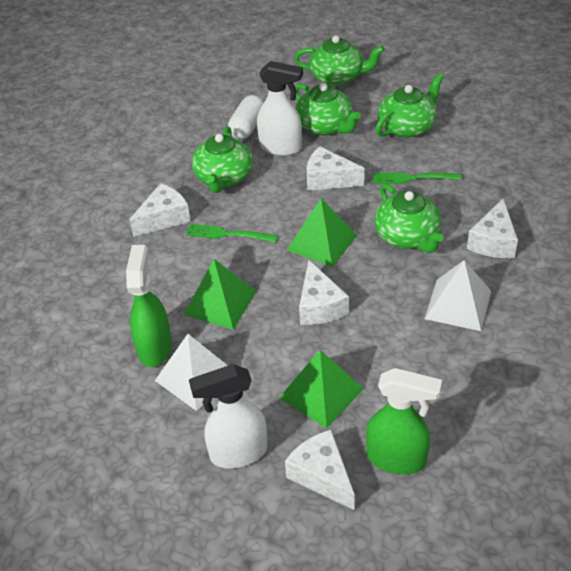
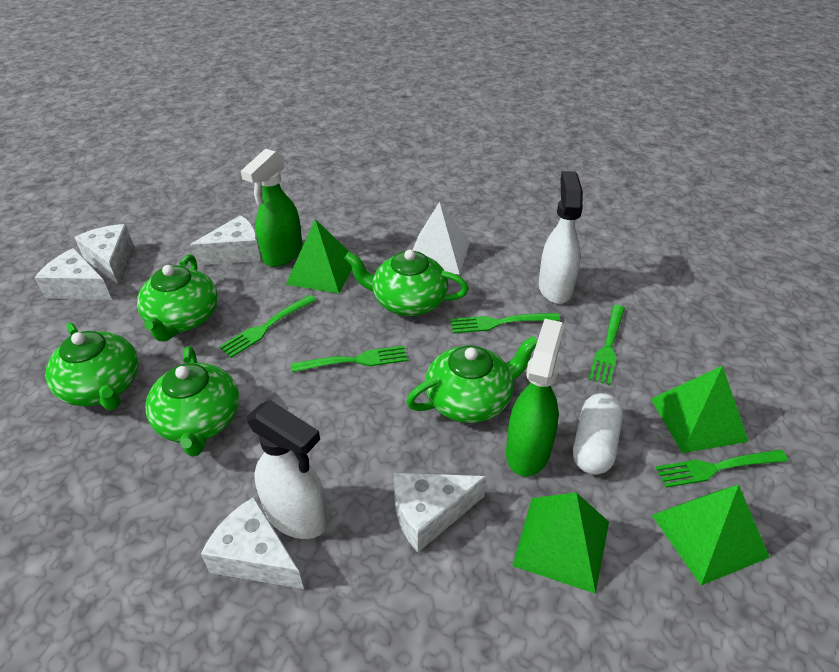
green fork: [186,224,278,242] [373,172,462,184] = 2 -> [219,295,316,358] [291,346,407,372] [450,313,560,333] [588,305,625,385] [655,450,788,488] = 5
green pyramid: [184,259,257,330] [279,350,363,429] [287,198,357,267] = 3 -> [286,219,352,294] [512,492,609,594] [651,366,749,453] [652,485,770,585] = 4
white pyramid: [155,334,228,411] [425,260,491,331] = 2 -> [413,202,470,275] = 1

